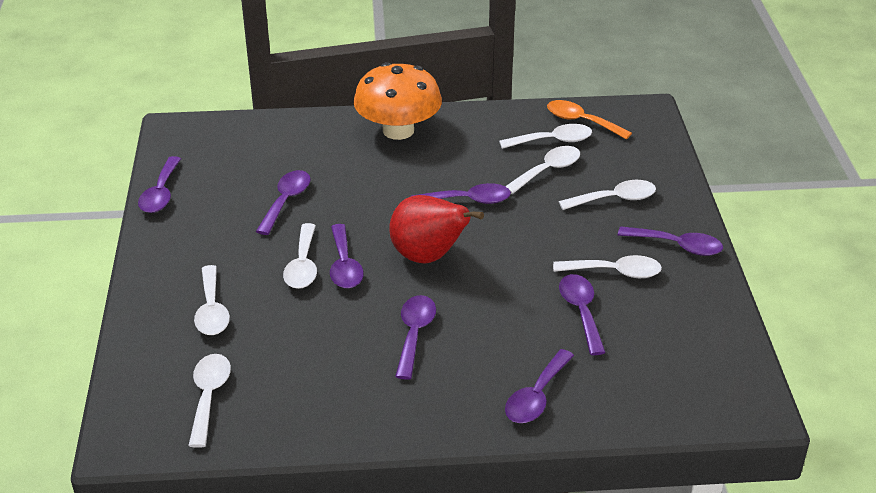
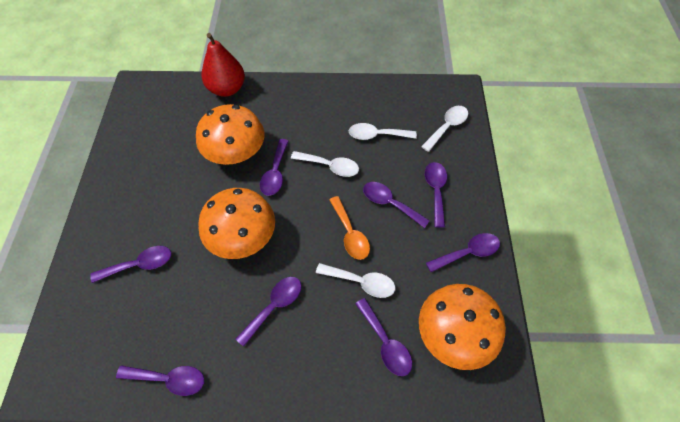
orange mushroom: [354,62,442,140] = 1 -> [196,104,264,165] [198,188,275,259] [419,284,506,370] = 3
white spoon: [188,354,231,448] [194,265,230,335] [283,223,317,289] [499,124,592,149] [505,146,580,194] [553,255,662,278] [559,180,656,210] = 7 -> [291,151,359,177] [316,263,396,298] [349,123,417,140] [421,106,468,152] = 4

